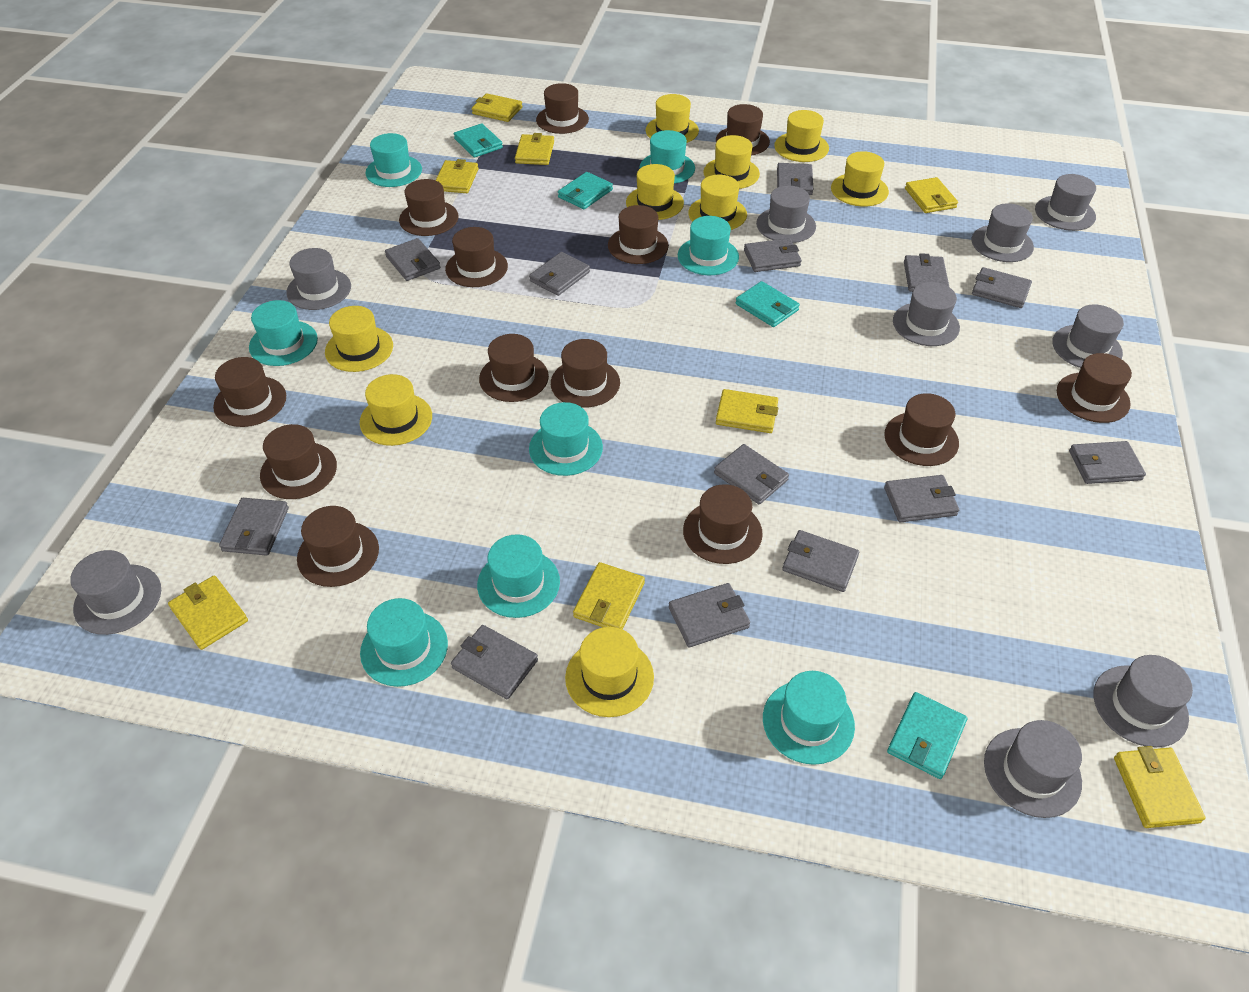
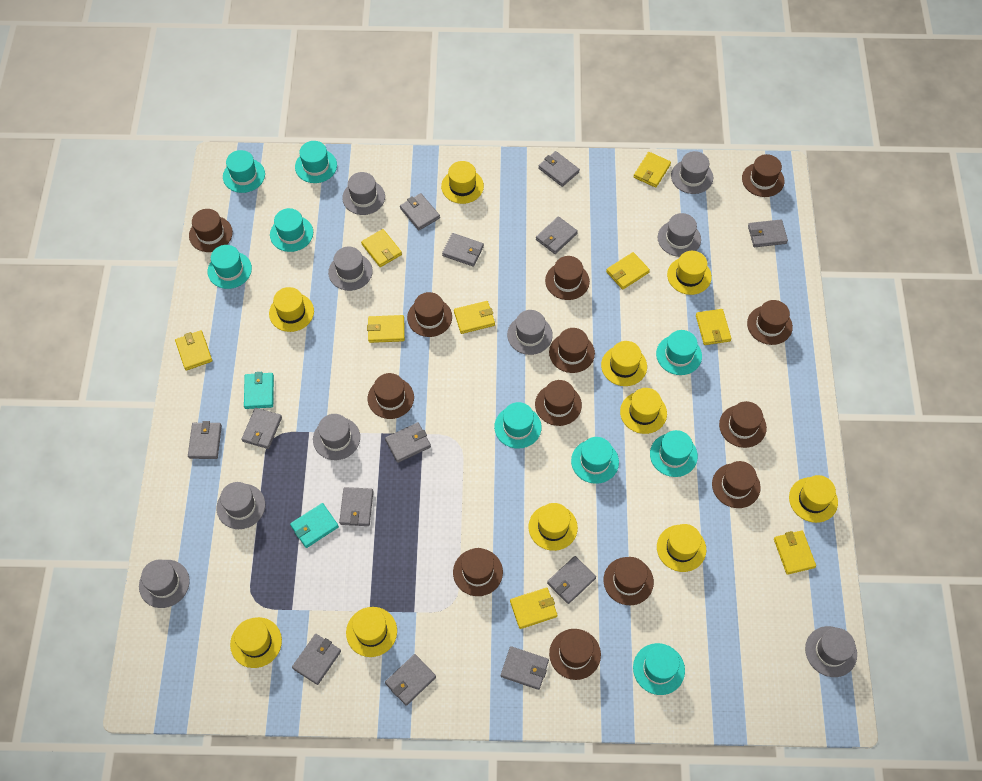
turquoise hat: [249,300,318,366] [360,598,448,687] [366,133,422,187] [477,534,560,618] [529,402,603,476] [639,130,695,183] [678,216,739,275] [763,671,855,765] = 8 -> [208,245,252,289] [223,150,265,193] [270,208,313,252] [295,141,337,183] [494,402,542,449] [571,437,619,484] [633,643,685,695] [650,430,698,477] [656,330,702,375] = 9
turquoise wallet: [454,123,503,158] [558,172,613,209] [736,281,800,327] [887,692,967,779] = 4 -> [244,372,274,409] [290,503,339,548] = 2
yellow hat: [325,306,393,372] [360,374,432,446] [565,627,654,717] [626,164,684,220] [646,94,699,143] [688,175,747,230] [704,135,760,189] [774,110,829,162] [831,151,889,207] = 9 -> [230,617,282,668] [269,287,314,332] [346,607,397,657] [441,161,484,204] [529,503,578,551] [601,341,647,386] [620,388,667,434] [657,524,706,572] [667,251,712,295] [789,475,838,523] = 10
yellow wallet: [168,575,248,650] [436,159,478,193] [472,93,523,122] [515,133,554,165] [573,562,645,630] [716,389,778,433] [905,177,958,213] [1114,746,1206,828] = 8 -> [175,330,212,371] [361,229,402,267] [367,315,405,343] [454,301,495,334] [510,587,557,629] [606,252,650,290] [633,152,671,188] [696,309,732,345] [774,530,816,575] = 9

